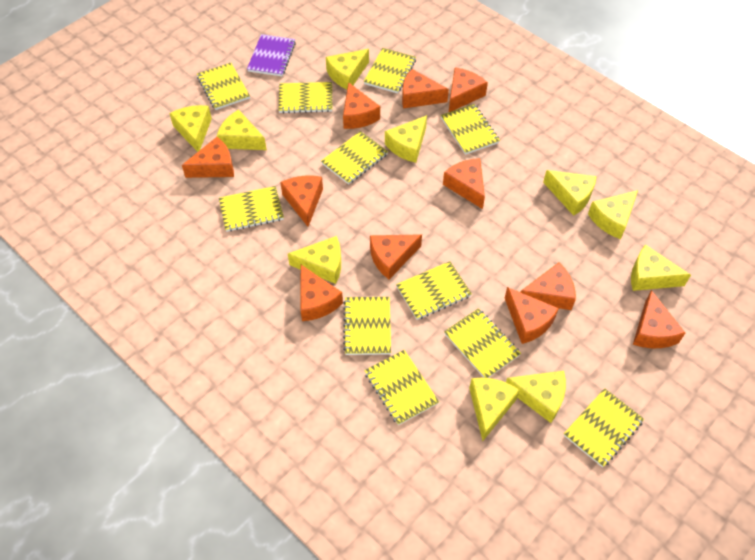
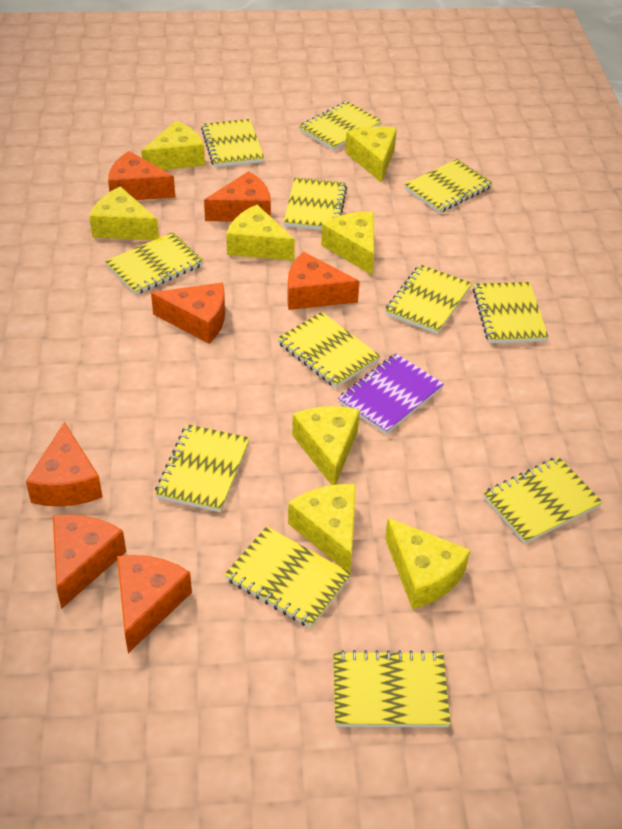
orange cheese: [182,137,234,178] [280,176,323,227] [300,265,343,321] [343,82,380,129] [370,234,422,279] [402,69,449,109] [443,158,485,209] [449,67,488,112] [505,287,559,344] [521,263,576,310] [633,290,685,348] = 11 -> [26,422,102,507] [53,514,126,609] [108,151,175,200] [117,555,192,653] [151,283,225,344] [204,171,271,222] [287,252,360,310] = 7
yellow cheese: [169,105,212,152] [217,110,267,150] [288,236,341,284] [326,49,369,89] [385,115,427,163] [469,378,520,441] [506,371,566,423] [543,170,597,216] [588,190,638,239] [631,244,691,291] = 10 -> [89,187,159,240] [141,121,205,170] [226,205,295,261] [288,484,356,572] [292,406,360,485] [321,211,374,275] [345,126,397,183] [385,518,470,609] = 8
yellow notebook: [197,63,250,110] [219,186,284,232] [279,82,332,114] [321,131,388,184] [343,297,391,355] [364,48,416,93] [364,350,439,425] [396,261,472,320] [441,104,500,155] [444,308,521,378] [564,388,644,467] = 11 -> [105,232,204,295] [155,424,250,512] [201,119,264,167] [224,526,352,628] [277,312,381,388] [284,178,347,230] [299,101,382,150] [333,650,451,727] [385,264,472,334] [404,159,493,213] [473,282,548,343] [483,457,603,544] = 12

